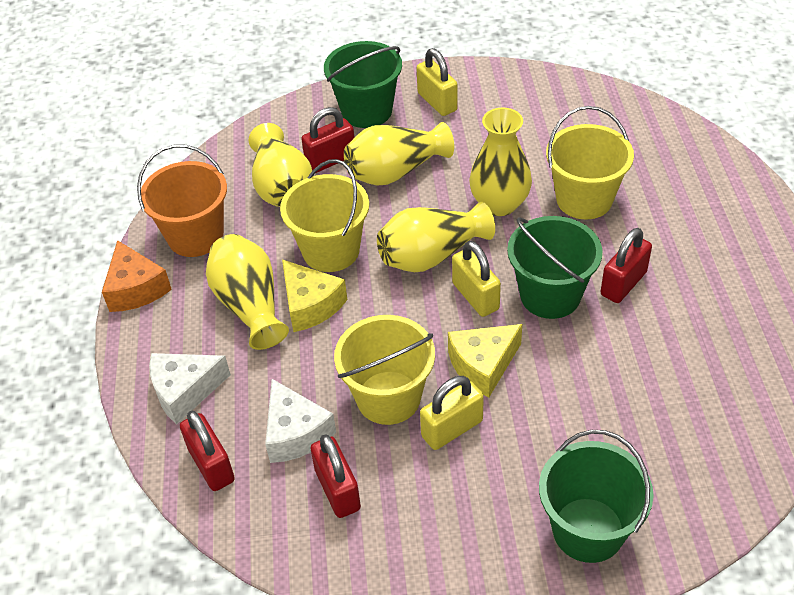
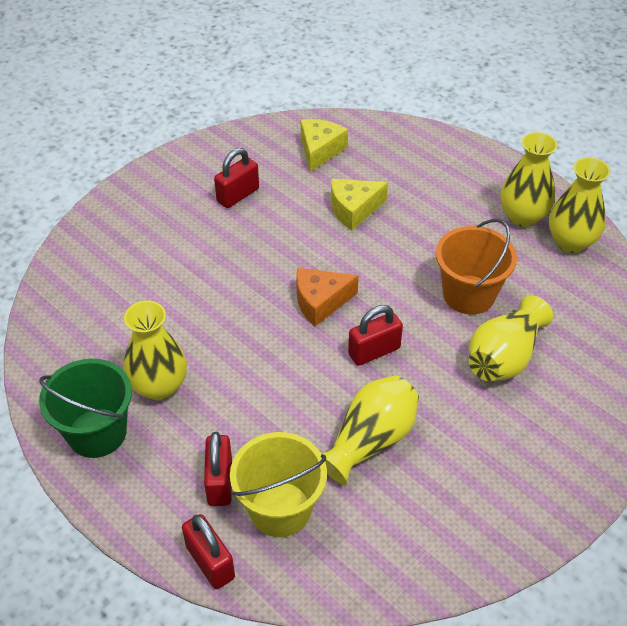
green bucket: [324,41,402,128] [507,216,602,319] [539,430,654,563] = 3 -> [39,359,132,458] = 1
white cheese: [149,353,231,424] [265,379,336,463] = 2 -> none = 0
yellow bucket: [280,159,369,272] [334,315,435,425] [546,106,634,219] = 3 -> [230,432,327,537] = 1
yellow padlock: [417,48,458,116] [420,376,484,450] [452,241,501,317] = 3 -> none = 0

